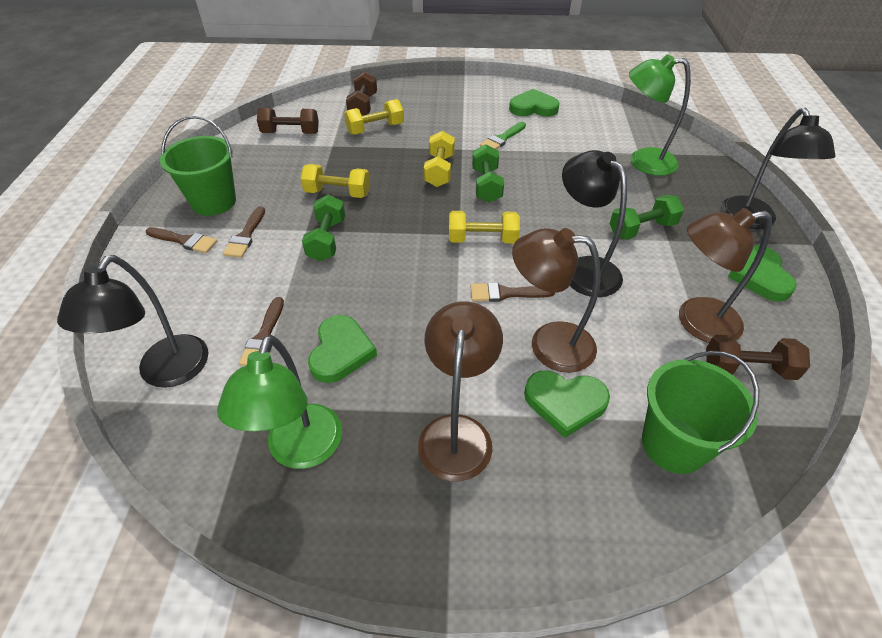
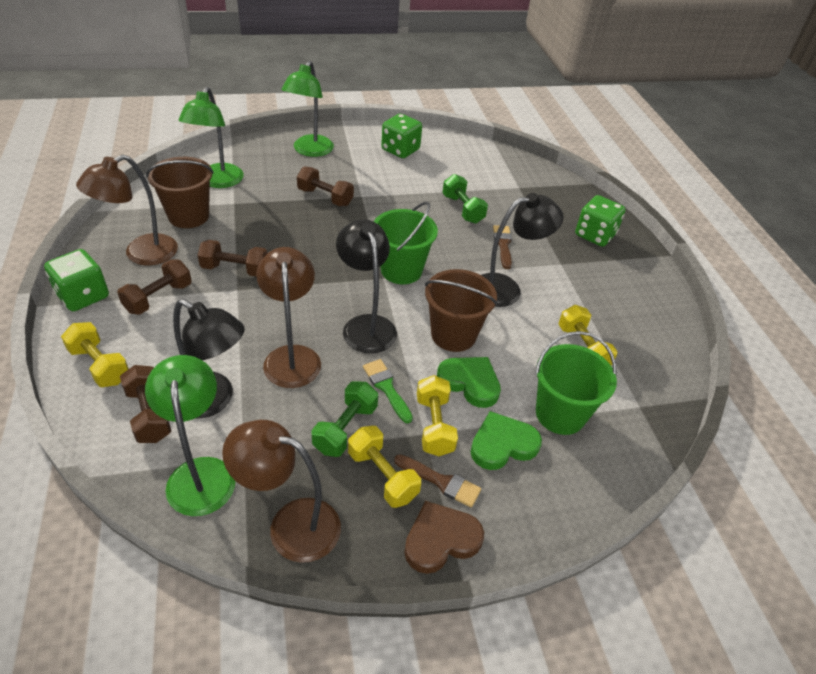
brown brush: [146,227,217,253] [223,206,265,258] [239,297,284,366] [470,282,555,302] = 4 -> [394,454,481,508] [493,225,512,269] = 2
brown bucket: none = 0 -> [146,157,214,228] [425,269,498,352] = 2
brown dumbbell: [257,108,319,134] [346,71,377,116] [706,335,810,380] = 3 -> [117,260,192,315] [120,365,171,443] [198,240,267,276] [297,166,354,206] = 4
brown heart: none = 0 -> [404,501,484,574] = 1
green dice: none = 0 -> [44,249,109,311] [381,114,422,158] [575,195,625,247] = 3
green dumbbell: [302,195,345,261] [472,144,504,203] [609,195,684,240] = 3 -> [311,381,378,457] [442,174,488,224] = 2
green heart: [308,315,377,383] [509,89,560,117] [524,370,610,438] [728,245,797,301] = 4 -> [437,357,501,408] [471,411,542,470] = 2
green lamp: [217,335,342,469] [629,54,691,176] = 2 -> [145,355,235,516] [179,87,244,188] [281,61,334,157] = 3

